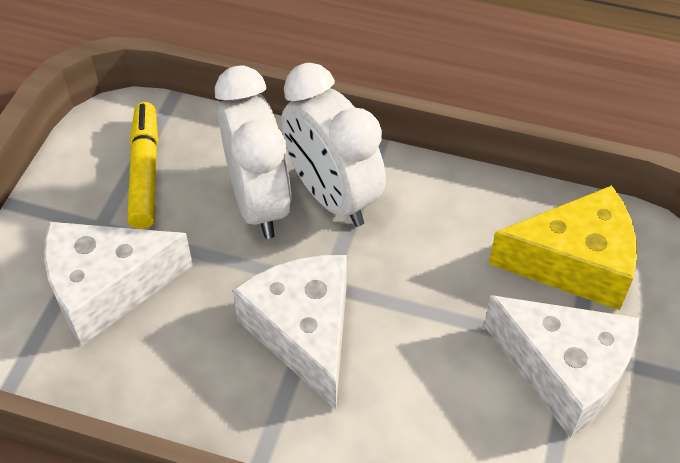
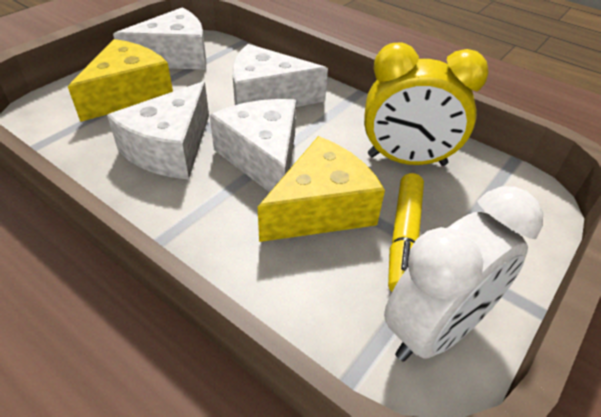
white cheese: [44,222,193,345] [233,255,347,410] [484,295,639,438] = 3 -> [107,81,209,179] [113,7,207,70] [210,99,296,192] [232,44,328,107] = 4
white clock: [215,65,291,239] [281,63,386,227] = 2 -> [384,186,543,361] = 1
yellow cheese: [489,185,637,310] = 1 -> [68,39,173,122] [258,136,385,242] = 2
yellow clock: none = 0 -> [364,42,488,166] = 1

